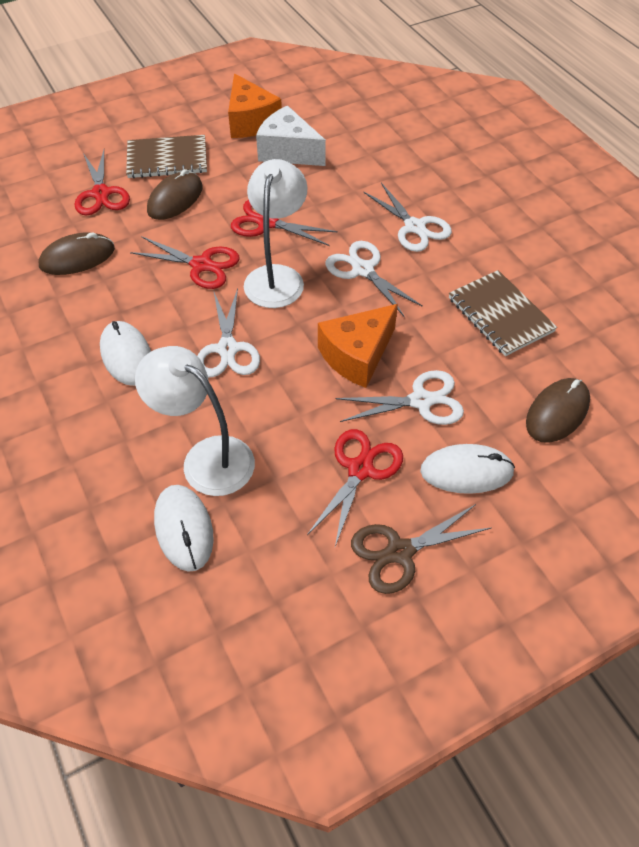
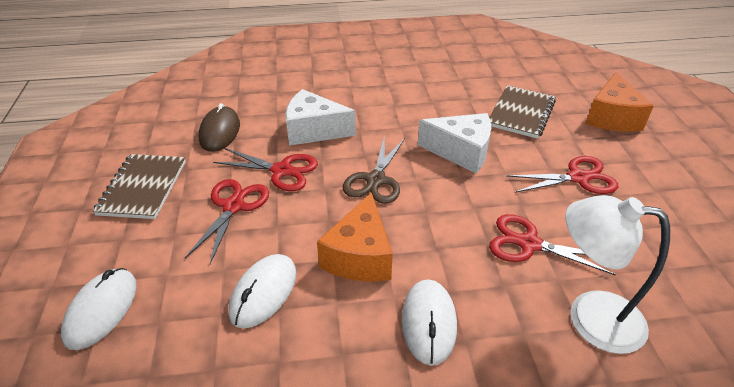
brown mouse: [39,233,115,275] [147,169,203,220] [526,378,590,443] = 3 -> [199,103,240,152] = 1
white cheese: [256,106,326,166] = 1 -> [286,89,356,146] [418,113,492,174] = 2
white lamp: [135,346,255,496] [244,159,307,308] = 2 -> [565,195,670,354] = 1
white scissors: [197,288,260,378] [325,241,423,316] [335,370,464,425] [363,183,452,252] = 4 -> none = 0

